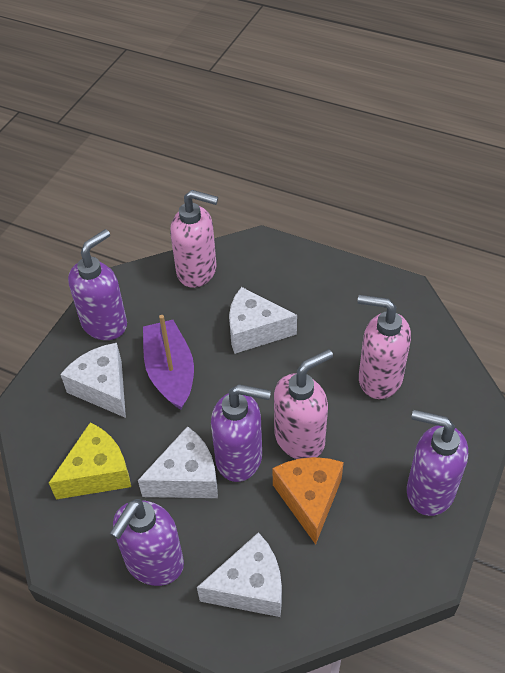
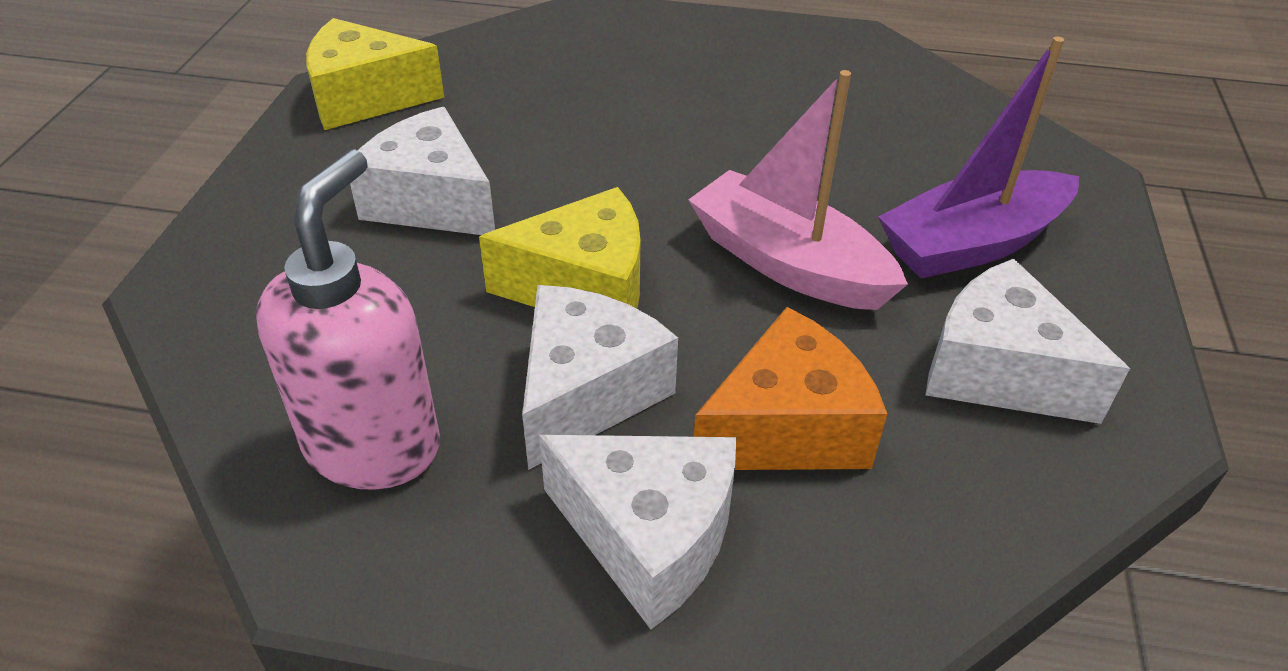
pink boat: none = 0 -> [688,70,908,310] = 1
pink soap dispenser: [170,190,218,288] [274,349,333,459] [358,295,411,399] = 3 -> [256,149,440,490] = 1
purple soap dispenser: [68,229,127,340] [109,499,184,586] [211,384,271,482] [407,410,468,516] = 4 -> none = 0
yellow cheese: [49,422,131,500] = 1 -> [306,18,444,130] [479,187,641,309] = 2

